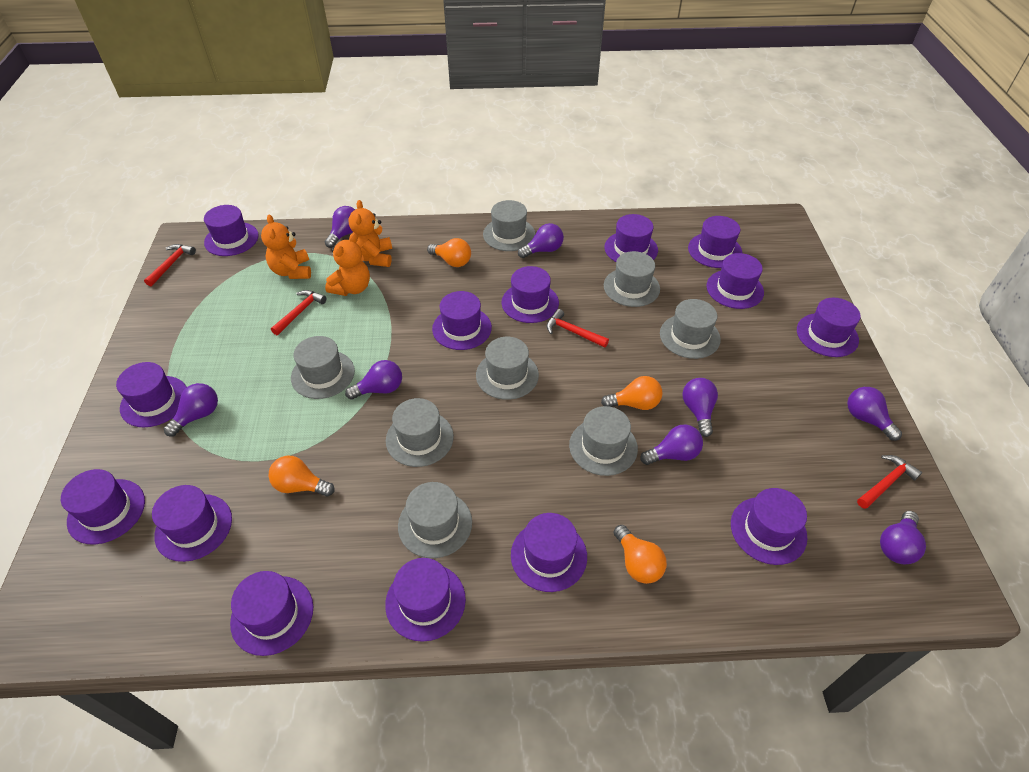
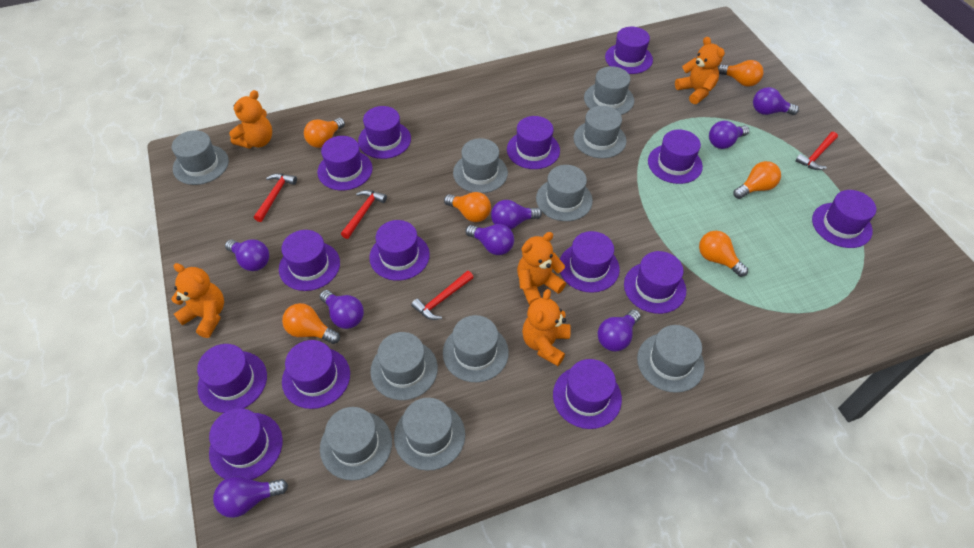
grey hat: [291,336,355,399] [386,398,454,467] [398,482,472,558] [476,337,539,400] [483,200,535,251] [569,406,638,476] [604,251,660,307] [660,299,721,359] = 8 -> [172,130,229,185] [320,407,392,480] [370,332,438,400] [394,398,465,471] [443,315,509,382] [453,138,508,193] [536,165,593,221] [574,106,626,158] [584,66,634,115] [637,325,705,393] = 10
orange light bulb: [268,456,335,497] [427,238,471,267] [601,376,663,410] [613,525,667,584] = 4 -> [282,303,340,344] [304,118,345,148] [444,192,491,222] [699,231,748,277] [718,60,764,87] [734,161,781,199] = 6
orange teddy bear: [261,215,311,279] [325,233,370,296] [349,200,392,267] = 3 -> [171,263,224,338] [229,90,272,148] [517,232,566,305] [522,289,571,366] [675,37,725,104] = 5

